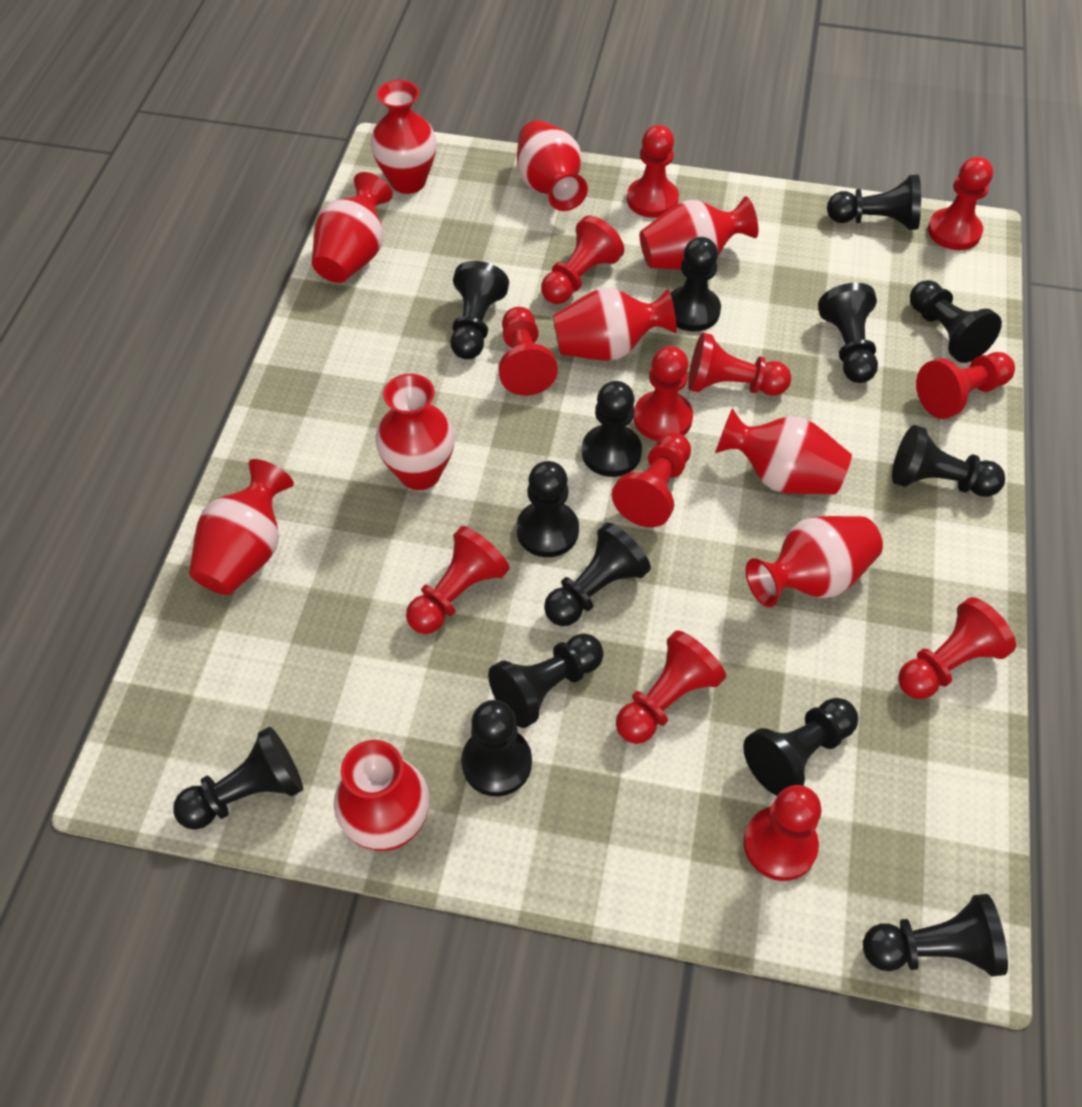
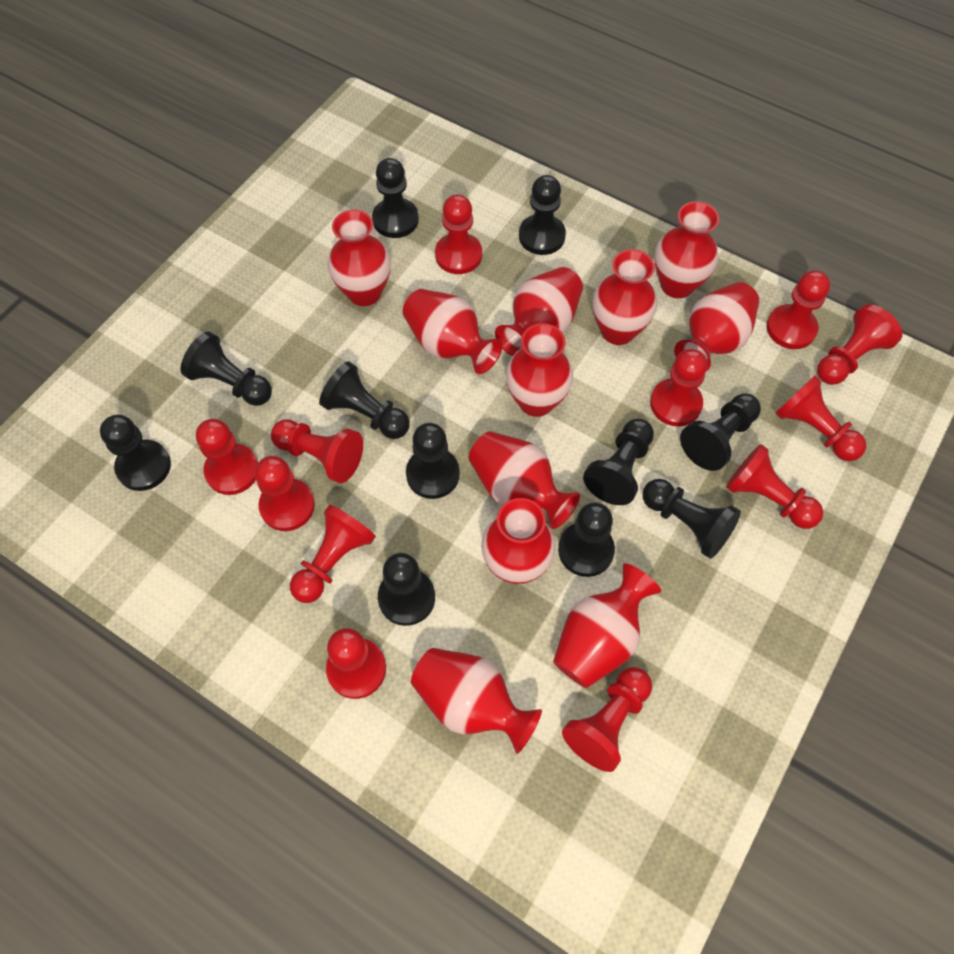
black pawn: [173,727,303,830] [450,261,509,359] [461,700,532,796] [488,633,604,728] [516,461,579,557] [544,523,651,626] [582,381,642,477] [670,237,721,332] [743,698,858,796] [818,283,878,383] [827,174,921,230] [863,894,1008,976] [892,425,1005,497] [910,280,1002,363] = 14 -> [100,414,171,491] [181,331,272,406] [319,361,410,439] [372,158,419,238] [378,553,435,626] [406,423,460,499] [519,175,566,255] [558,502,615,577] [583,419,654,505] [643,479,741,559] [680,393,761,471] = 11
red vase: [189,459,294,595] [312,172,392,283] [334,740,429,851] [371,80,437,194] [375,374,455,490] [517,120,588,211] [553,287,677,361] [640,196,758,270] [715,408,852,494] [746,516,883,607] = 10 -> [328,210,391,306] [403,289,502,374] [411,648,542,754] [469,432,580,529] [481,498,556,584] [495,267,583,356] [506,323,573,417] [553,563,661,688] [592,249,657,345] [655,201,719,298] [674,282,759,370] = 11

